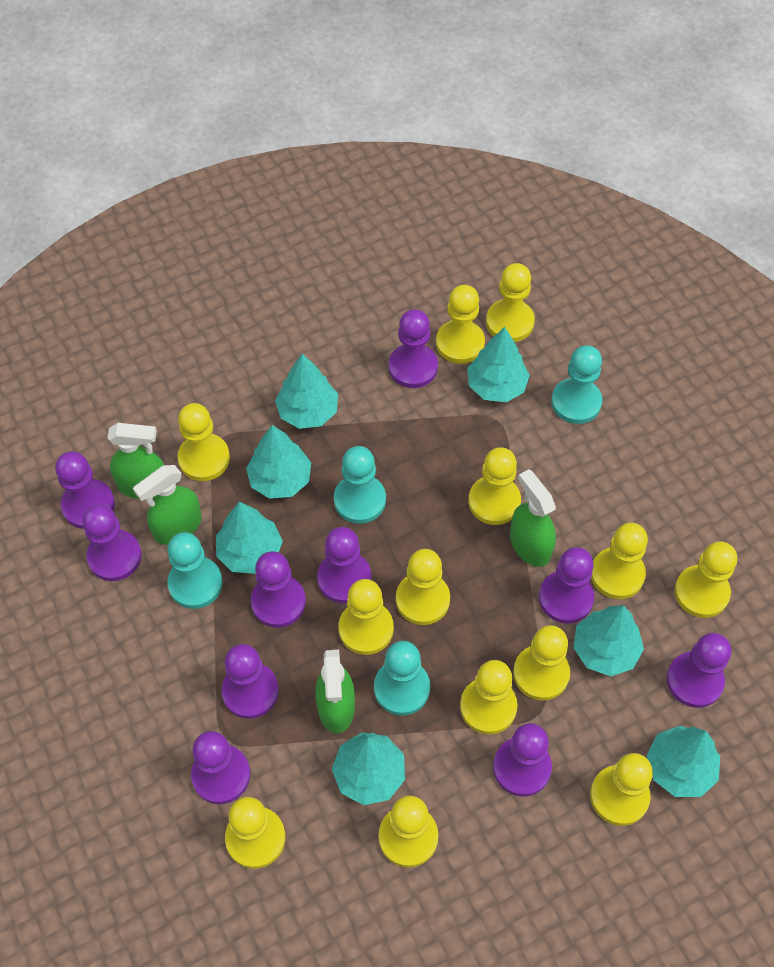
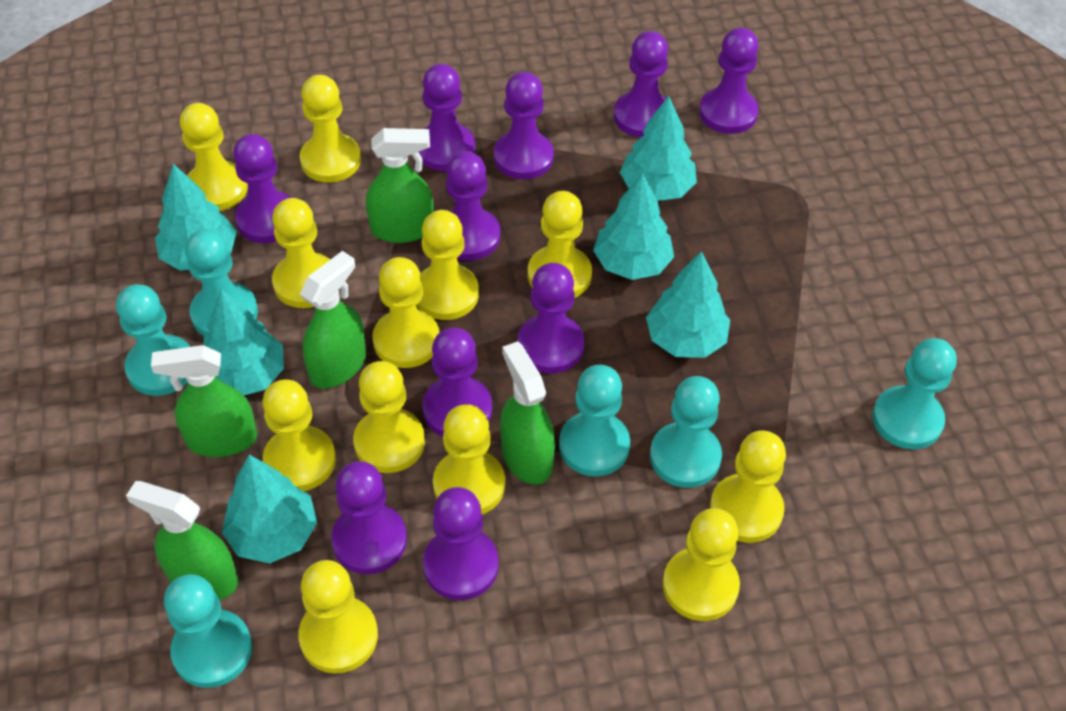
green spray bottle: [107,423,164,499] [133,465,202,545] [315,650,355,733] [510,469,556,567] = 4 -> [126,481,238,600] [151,345,257,457] [300,251,366,389] [366,128,434,243] [500,341,555,485] = 5
turquoise pawn: [167,532,223,609] [334,446,386,524] [374,641,430,716] [551,345,602,424] = 4 -> [116,284,190,396] [164,574,252,688] [185,229,258,336] [559,365,630,477] [650,376,722,488] [873,338,957,449] = 6
turquoise tree: [216,501,283,574] [246,425,311,499] [275,354,338,429] [332,733,405,805] [467,327,530,402] [573,605,644,676] [647,726,720,797] = 7 -> [155,164,237,271] [204,289,284,395] [222,455,317,563] [593,173,674,280] [620,96,697,201] [646,251,730,358] = 6
yellow pawn: [177,403,230,481] [225,797,285,869] [338,579,394,655] [379,796,438,868] [396,549,450,625] [436,285,485,364] [460,660,518,734] [468,447,521,525] [486,263,535,342] [513,625,570,701] [590,753,653,826] [591,523,648,599] [675,541,737,618] = 13 -> [180,103,248,211] [262,380,336,491] [272,198,330,308] [298,560,378,674] [299,75,361,183] [353,361,425,473] [372,257,440,368] [417,210,479,320] [433,404,505,514] [528,191,592,298] [663,508,740,621] [710,430,786,543] = 12

